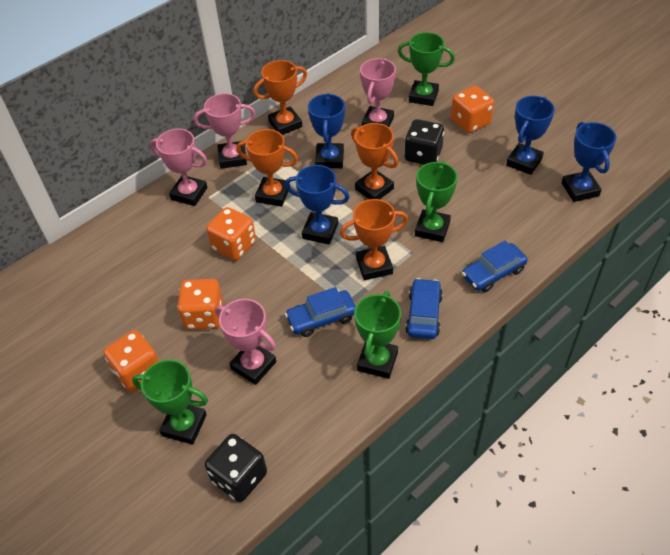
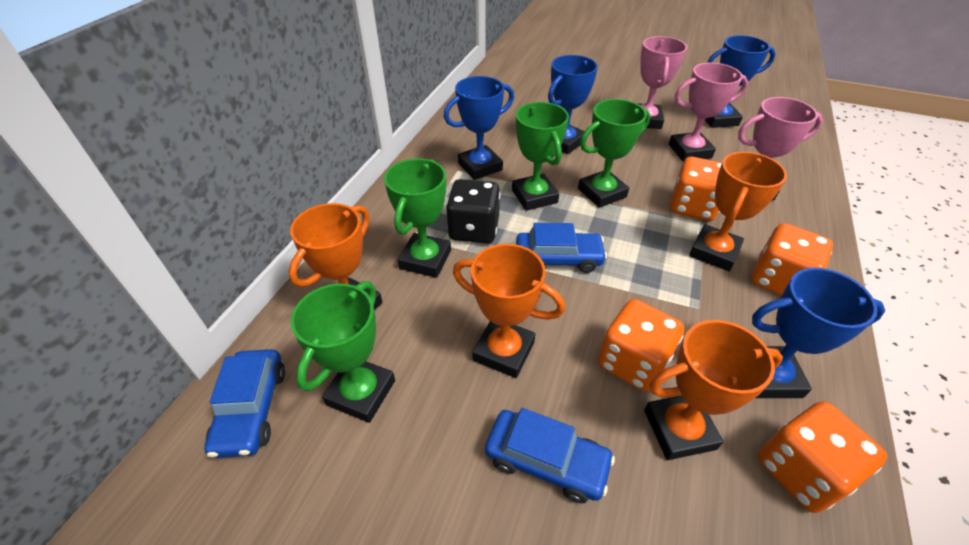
black dice: [205,434,267,502] [404,119,444,165] = 2 -> [446,179,500,243] = 1
pink trophy: [150,129,207,206] [194,93,256,169] [215,299,276,385] [360,58,396,127] = 4 -> [637,36,687,129] [669,62,748,162] [738,97,823,200] = 3

